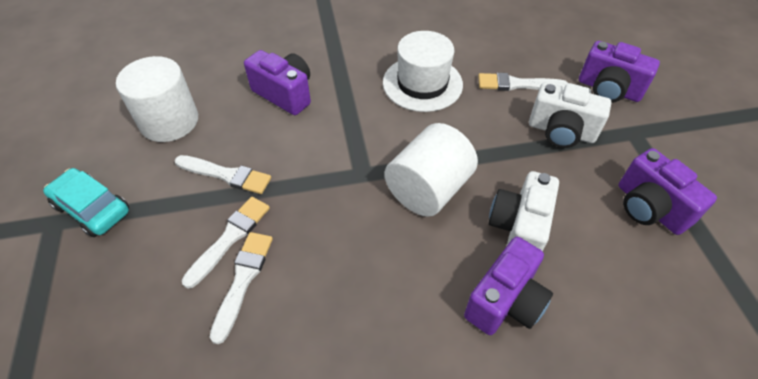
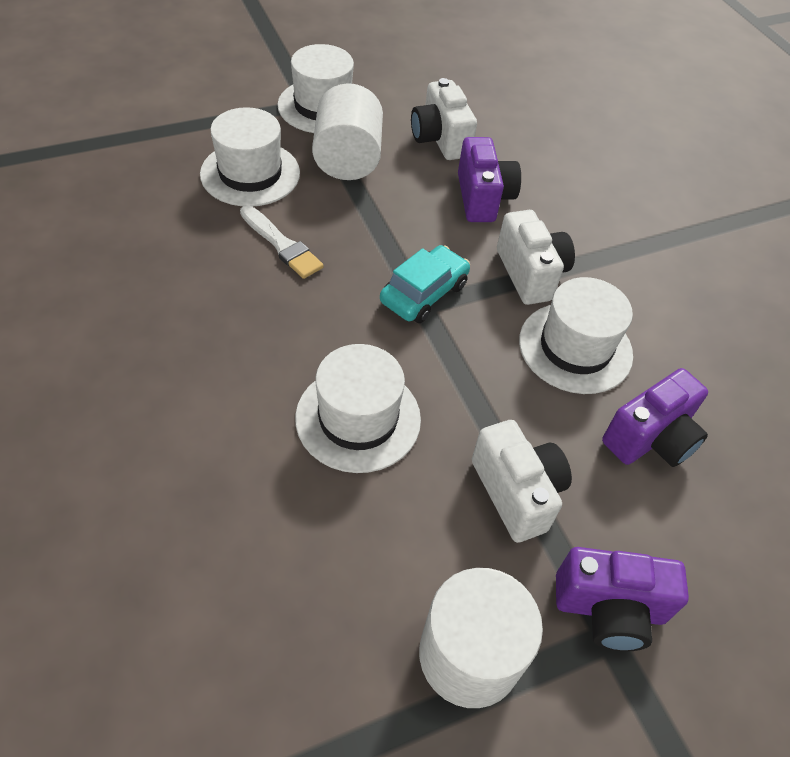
purple camera: [244,50,311,115] [464,237,553,335] [579,41,660,103] [618,148,717,235] = 4 -> [458,137,521,222] [556,547,689,652] [602,368,708,467] = 3
white brush: [175,155,271,194] [182,197,270,289] [210,232,273,344] [478,73,568,91] = 4 -> [240,205,324,279] = 1
white camera: [488,171,559,252] [529,82,611,148] = 2 -> [411,78,477,160] [472,420,572,543] [497,210,575,305] = 3
white hat: [383,31,463,112] = 1 -> [200,107,300,207] [277,44,354,133] [295,344,421,473] [519,277,633,394] = 4

